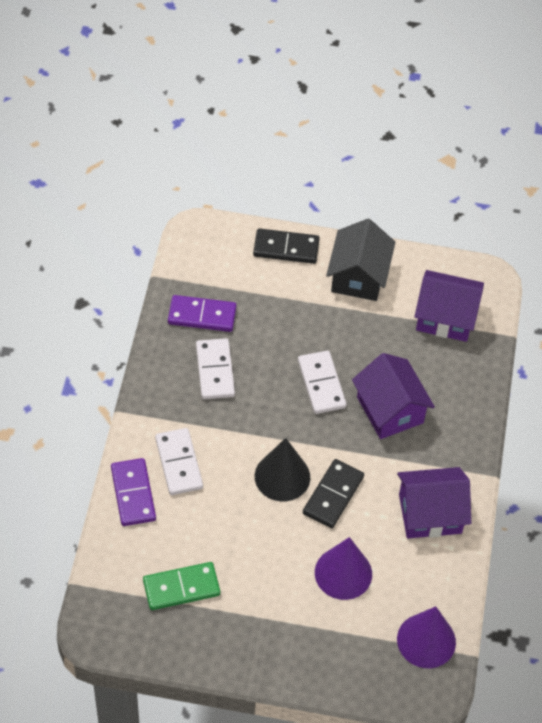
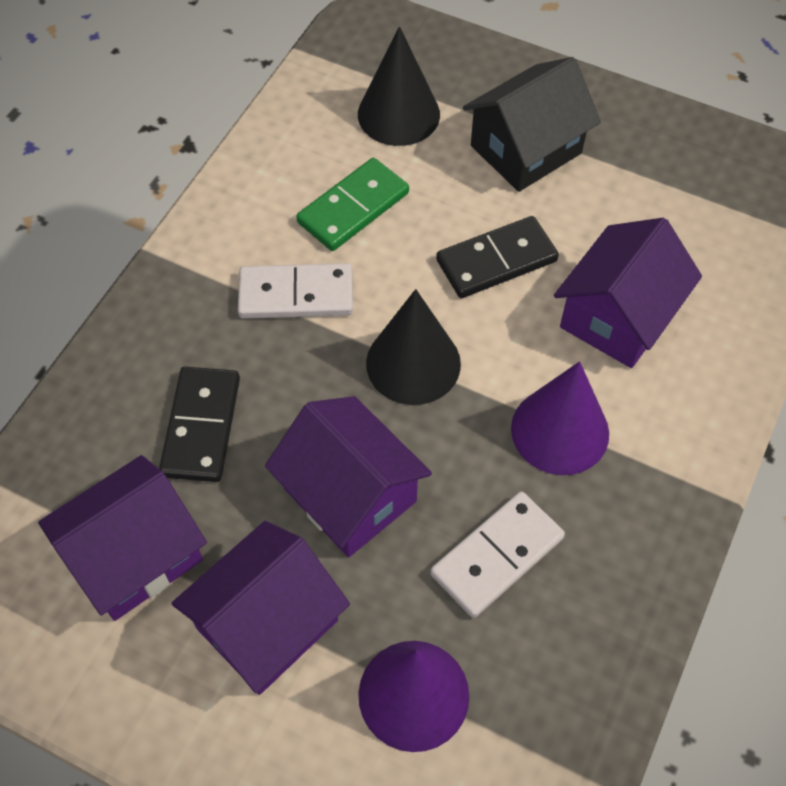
black cone: [255,438,310,502] = 1 -> [358,27,440,146] [366,289,461,405] = 2
purple domino: [111,458,156,526] [168,295,237,332] = 2 -> none = 0
purple house: [352,353,435,439] [397,467,471,538] [414,270,484,342] = 3 -> [38,455,207,621] [172,521,350,695] [265,396,432,557] [554,218,702,368] = 4
white domino: [155,428,203,495] [196,338,235,399] [298,351,347,414] = 3 -> [238,263,353,319] [430,491,565,618] = 2

